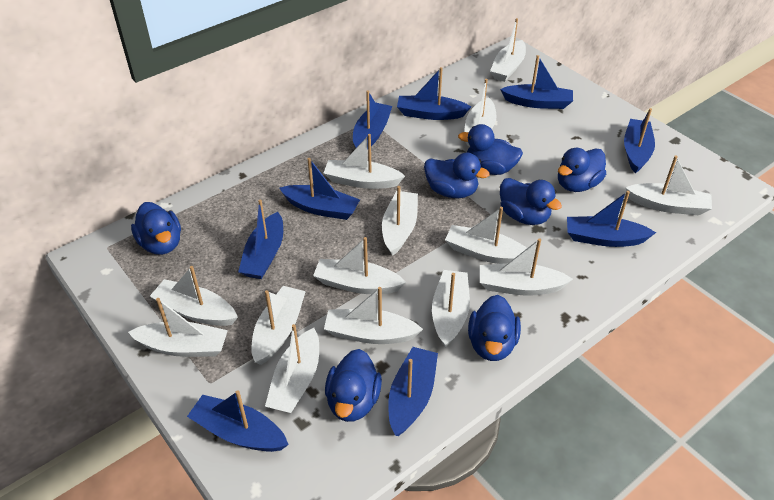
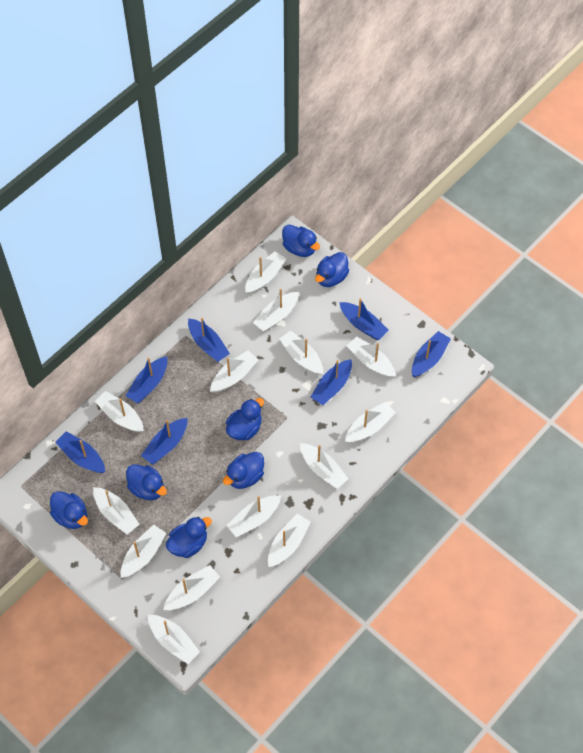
blue boat: [187,390,289,452] [238,199,283,279] [279,158,360,220] [353,91,392,150] [388,347,438,436] [397,67,471,120] [500,55,573,109] [567,191,656,247] [624,108,655,173] = 9 -> [55,431,105,473] [126,356,168,403] [141,418,188,465] [188,318,230,362] [311,359,352,405] [339,298,389,340] [412,331,451,377] = 7

